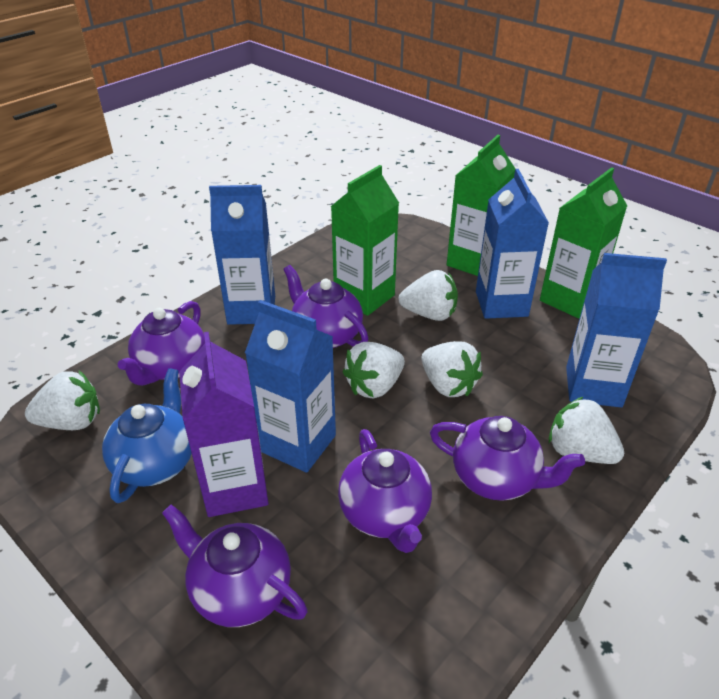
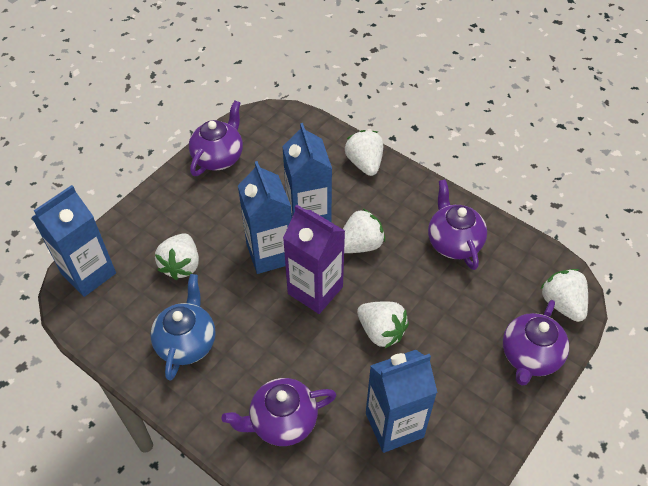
green carton: [331,165,399,316] [447,135,515,276] [540,167,627,319] = 3 -> none = 0
purple teapot: [118,301,205,386] [162,505,307,627] [283,265,369,348] [338,429,432,553] [430,416,585,501] = 5 -> [189,100,243,176] [221,378,336,446] [428,179,487,270] [503,300,569,386] = 4

